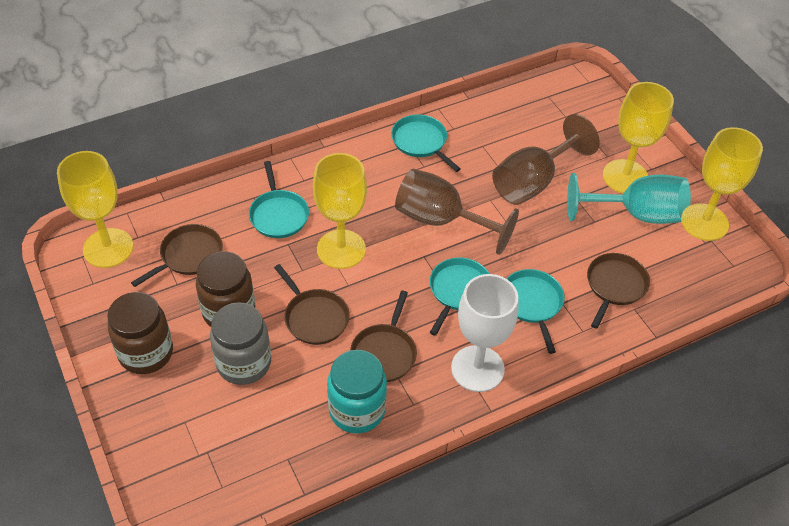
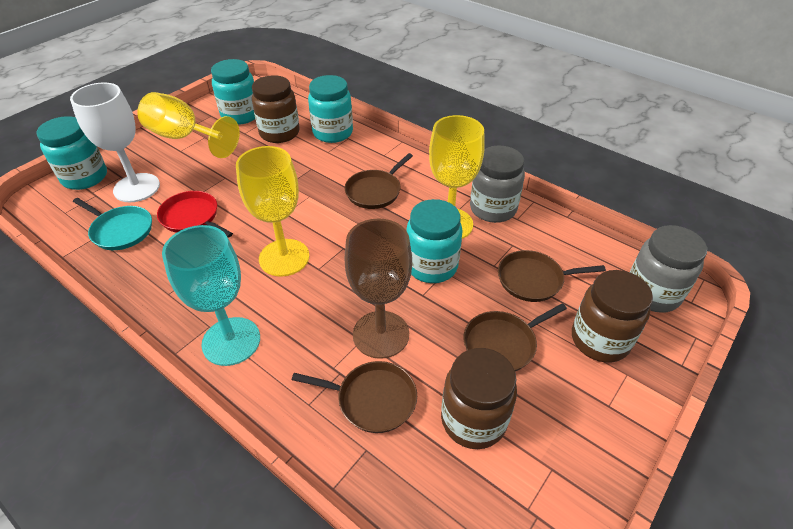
brown goblet: [395,169,519,255] [492,114,600,205] = 2 -> [344,218,412,359] = 1
brown jar: [107,292,173,374] [196,251,255,327] = 2 -> [252,75,300,143] [441,348,517,449] [572,270,653,363] = 3
grey jar: [210,302,271,385] = 1 -> [470,146,525,223] [630,225,707,313] = 2
red pan: none = 0 -> [157,191,233,238] = 1
turquoise jar: [327,350,387,434] = 1 -> [36,116,107,190] [211,59,255,125] [308,75,353,143] [406,199,463,283] = 4
turquoise pan: [249,161,309,238] [391,114,461,172] [430,258,490,336] [506,269,564,354] = 4 -> [73,198,152,250] = 1
yellow goblet: [57,151,133,268] [313,153,367,269] [603,82,674,193] [681,127,763,241] = 4 -> [137,92,240,158] [236,146,309,277] [429,115,485,239] = 3

